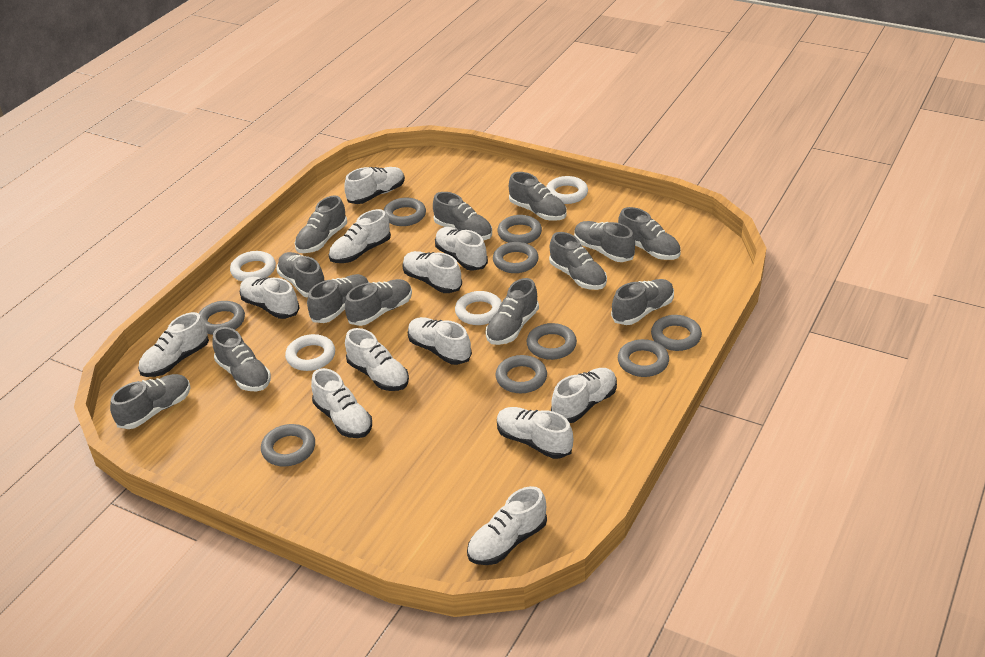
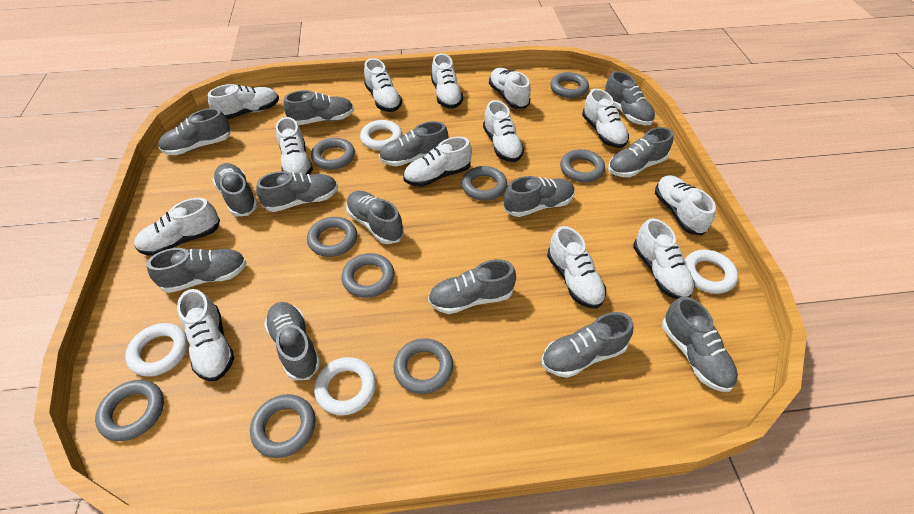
grey shoe: [110,374,191,429] [212,327,271,391] [277,252,324,298] [295,195,347,253] [307,274,369,323] [345,279,412,326] [433,192,492,240] [486,278,539,345] [509,172,567,221] [549,232,607,290] [574,221,635,262] [611,279,674,325] [618,207,681,260] = 13 -> [146,248,247,293] [158,108,231,155] [213,163,258,216] [256,171,338,212] [264,302,321,380] [283,90,354,125] [346,191,404,244] [379,121,448,166] [428,259,516,314] [504,176,575,217] [542,312,633,378] [605,71,655,125] [608,127,673,177] [662,296,738,392] = 14
white shoe: [138,312,209,377] [240,277,300,319] [311,368,372,438] [329,209,391,263] [344,167,405,204] [345,328,409,391] [402,251,462,293] [408,317,472,365] [435,227,488,271] [467,486,547,565] [497,407,573,459] [551,368,617,423] = 12 -> [134,198,220,256] [177,289,234,381] [208,84,279,119] [276,117,313,175] [364,58,402,112] [404,137,472,187] [431,54,463,109] [483,100,524,162] [489,68,531,109] [547,226,606,309] [582,89,629,148] [633,218,695,300] [655,176,716,236] = 13

